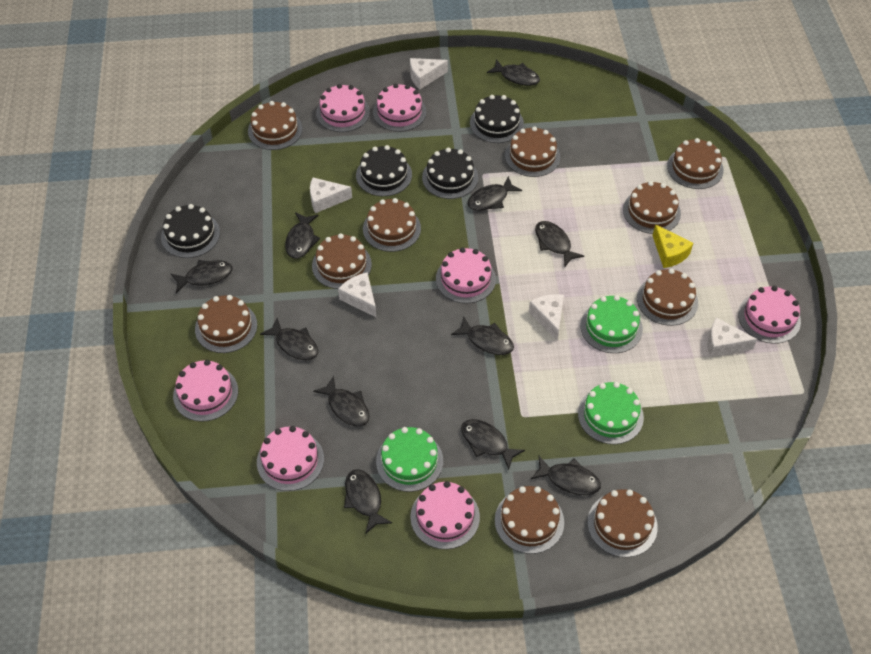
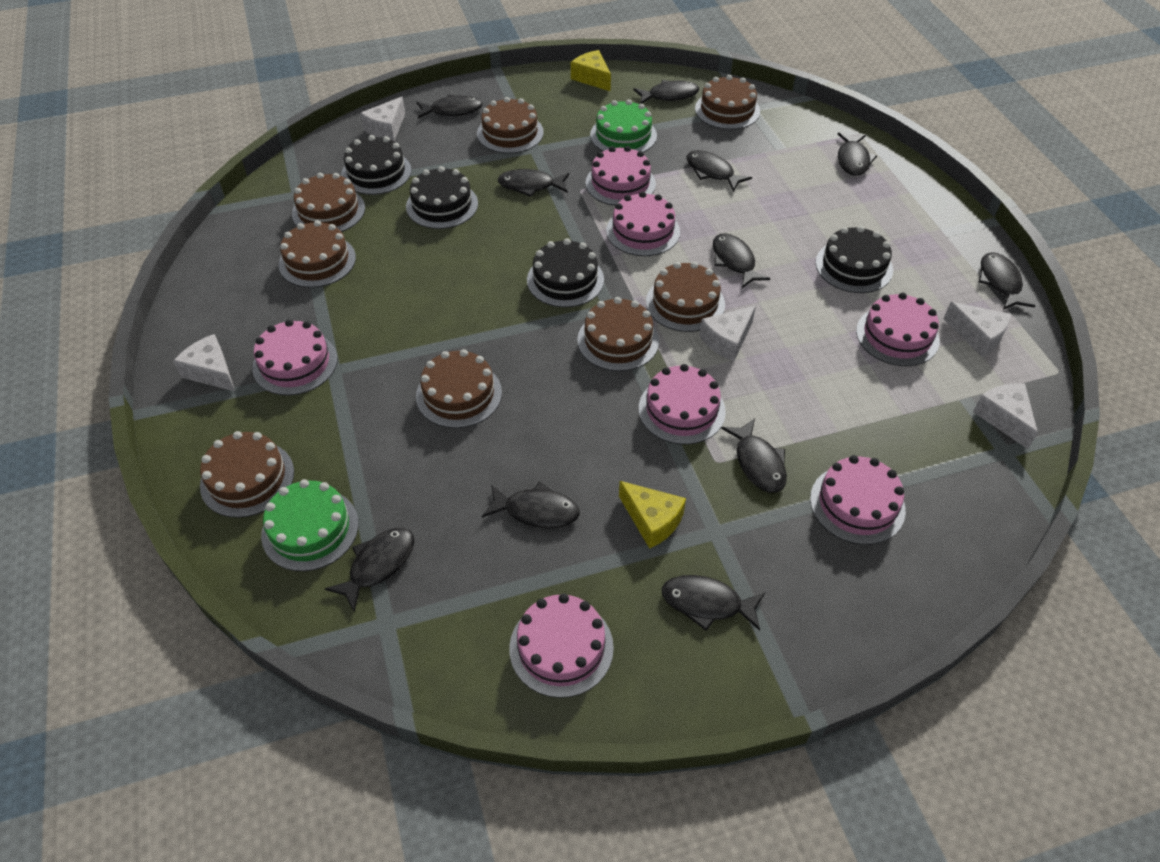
brown cake: [195,295,257,353] [248,101,303,150] [312,234,372,289] [363,198,421,252] [495,486,564,554] [505,126,560,177] [588,489,658,557] [623,181,681,234] [637,268,698,326] [667,138,724,189] = 10 -> [200,431,294,518] [279,220,356,288] [292,173,365,232] [416,349,502,428] [477,97,544,154] [577,297,659,371] [646,262,725,332] [695,75,760,130] = 8
green cake: [376,427,443,492] [578,382,644,444] [580,295,643,353] = 3 -> [261,479,359,571] [590,99,657,152] = 2
yellow cheese: [652,224,693,268] = 1 -> [571,50,611,91] [619,481,686,549] = 2

